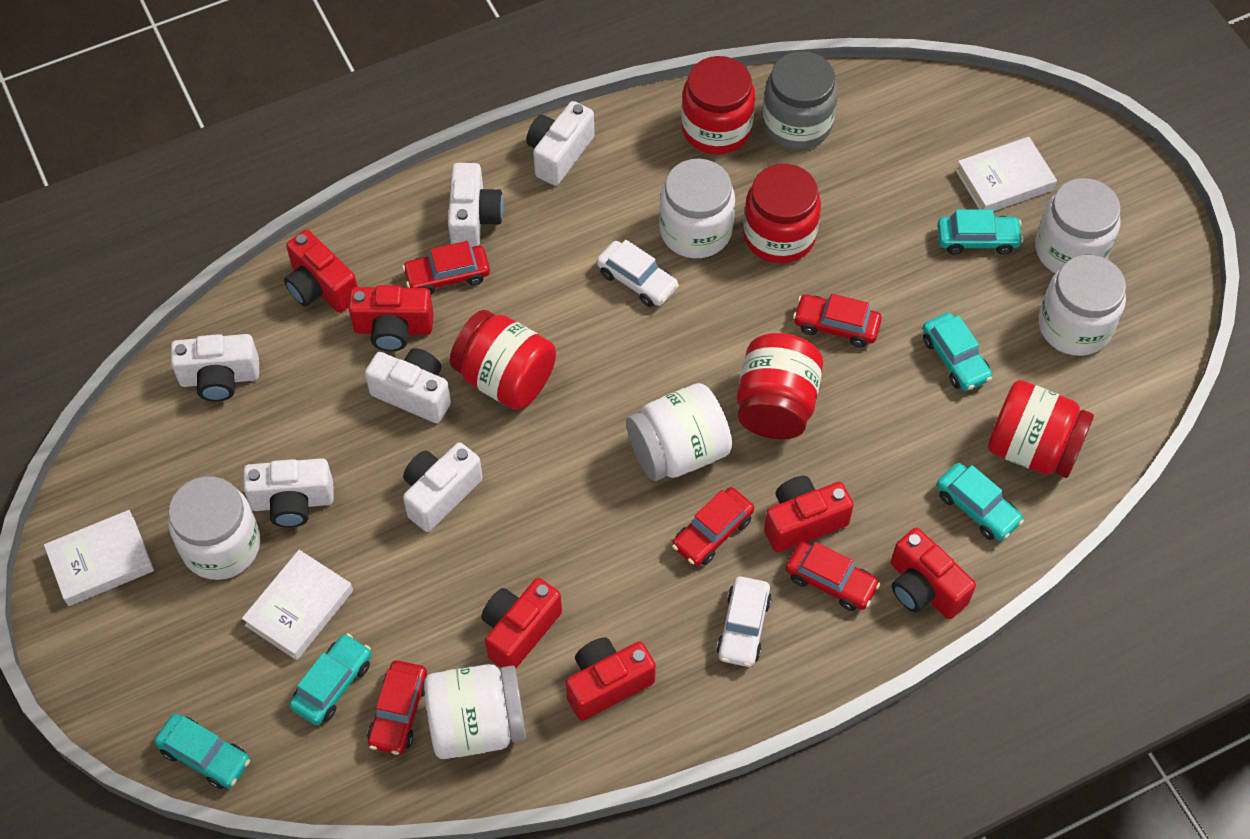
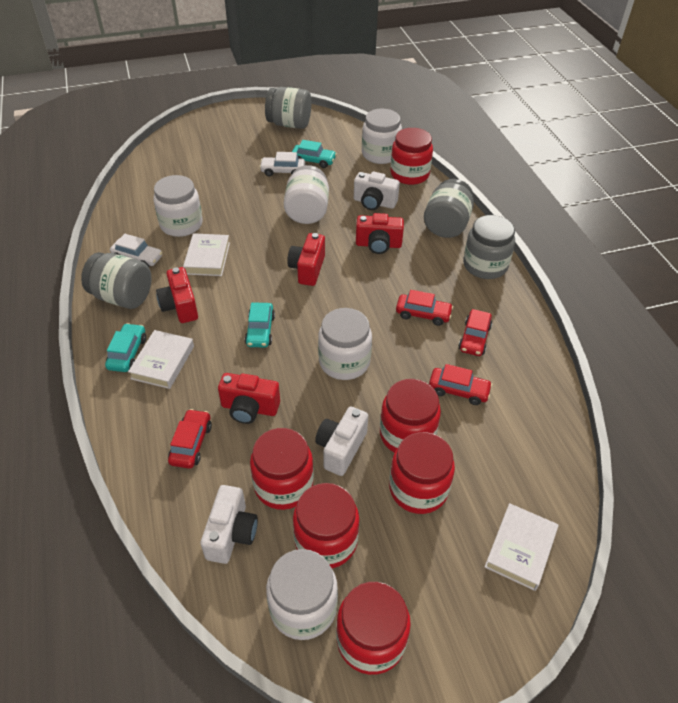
grey jar: [762,51,838,150] = 1 -> [81,252,152,309] [265,87,311,129] [424,179,474,238] [463,215,515,279] = 4
red camera: [284,230,358,313] [349,285,434,352] [481,578,562,668] [566,637,656,721] [764,476,854,553] [891,528,976,619] = 6 -> [156,267,198,323] [218,373,280,424] [287,233,325,286] [356,213,404,254] = 4
red car: [367,661,427,755] [402,241,490,295] [672,487,754,566] [785,542,880,611] [793,294,882,347] = 5 -> [168,409,212,469] [396,290,453,326] [429,364,492,405] [459,309,492,356] = 4
red jar: [450,310,556,410] [681,56,755,154] [737,333,823,439] [743,164,821,264] [988,380,1094,478] = 5 -> [250,428,314,510] [293,483,359,568] [336,582,411,675] [380,379,441,453] [389,432,455,514] [390,128,433,185] = 6
turquoise car: [154,714,250,789] [289,633,371,725] [923,313,992,391] [937,210,1024,255] [937,463,1024,541] = 5 -> [105,323,146,372] [245,303,275,348] [292,140,337,168] = 3
white camera: [171,334,259,402] [243,458,334,528] [365,348,451,423] [403,442,483,532] [448,163,504,247] [526,101,594,186] = 6 -> [200,485,258,564] [315,407,368,476] [354,172,400,210] = 3
white jar: [168,476,260,580] [424,664,526,759] [626,383,732,481] [659,159,735,258] [1035,178,1121,273] [1038,255,1126,356] = 6 -> [153,175,203,237] [266,549,338,640] [284,165,329,224] [318,308,372,380] [362,109,402,164] = 5

